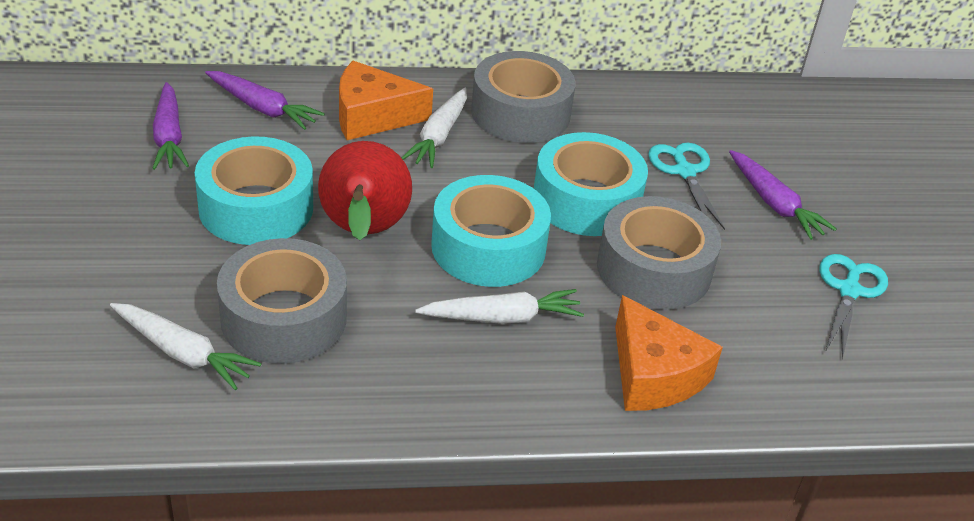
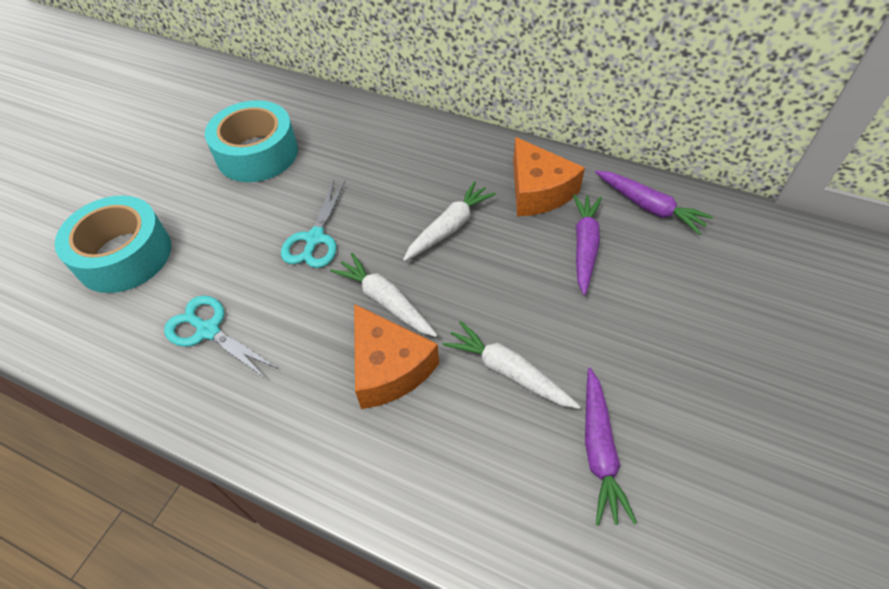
grey tape: [217,238,347,364] [471,51,576,143] [597,196,721,310] = 3 -> none = 0
red pear: [318,141,412,240] = 1 -> none = 0
turquoise tape: [195,136,313,245] [431,175,551,287] [534,132,648,236] = 3 -> [54,195,171,293] [205,100,298,182] = 2

